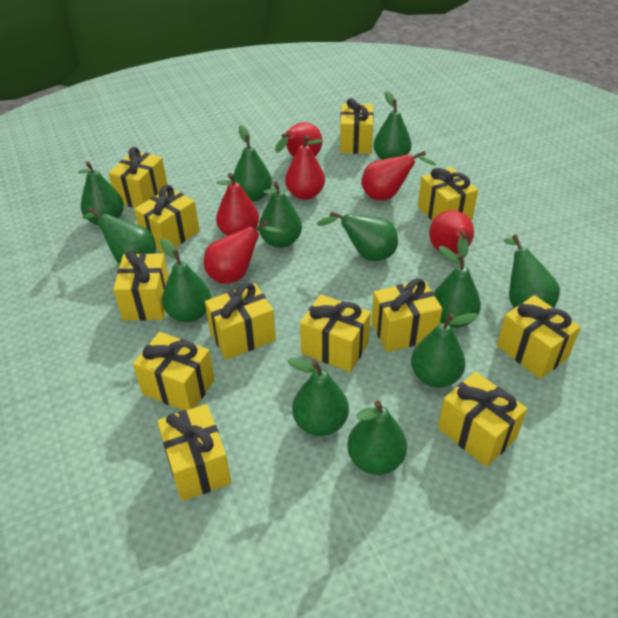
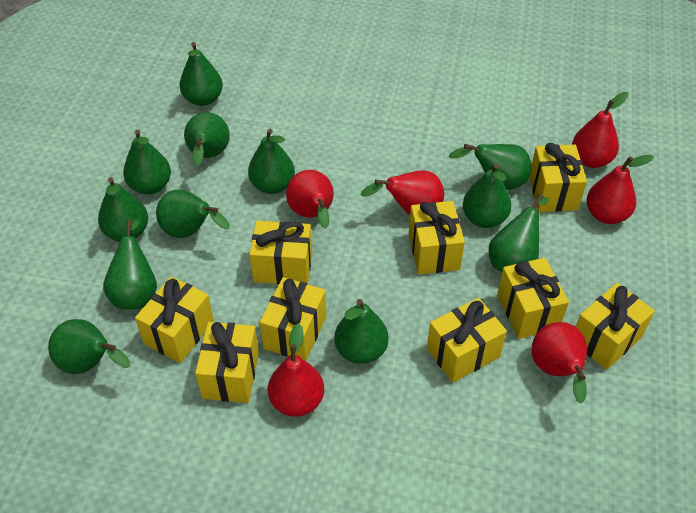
yellow gift: [108,147,168,208] [113,250,169,321] [133,332,215,410] [134,185,200,254] [157,404,231,501] [205,283,276,360] [300,294,371,372] [340,98,374,154] [371,278,442,352] [418,167,478,221] [438,372,527,467] [497,295,581,379] = 12 -> [135,276,214,363] [195,322,259,403] [249,221,312,284] [260,277,326,361] [409,201,465,274] [427,298,507,383] [497,258,569,339] [530,143,587,212] [576,283,655,370] = 9

